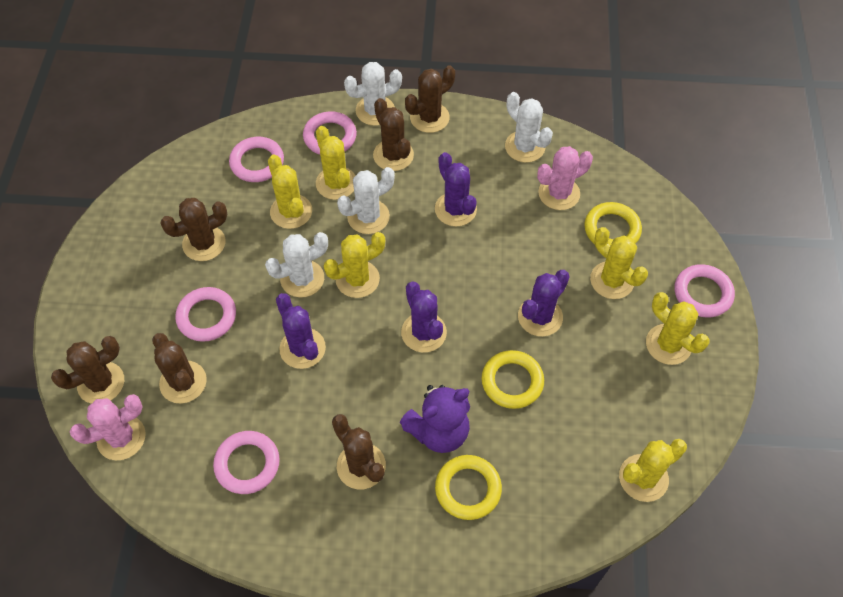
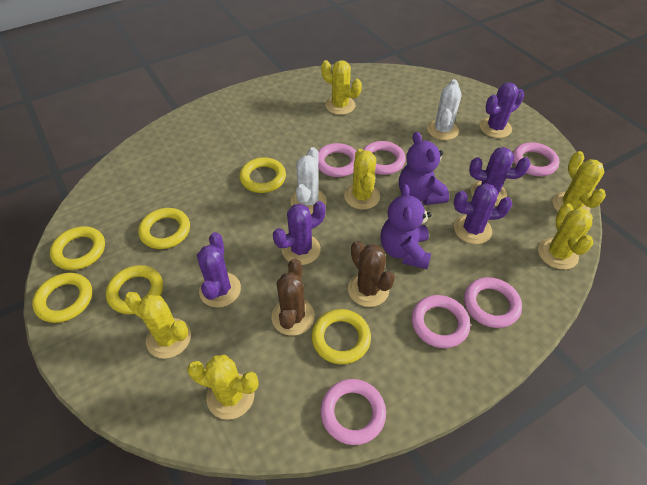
brown cactus: [51,336,124,404] [152,333,207,403] [161,198,227,261] [332,414,386,489] [373,98,414,171] [405,65,455,133] = 6 -> [272,259,315,336] [348,241,395,307] = 2
pink cactus: [70,394,146,460] [537,146,593,210] = 2 -> none = 0
pink ring: [175,287,236,342] [213,431,280,494] [229,137,284,182] [303,111,357,155] [675,264,735,318] = 5 -> [318,143,356,177] [320,379,386,445] [363,141,406,175] [411,295,470,348] [464,277,522,328] [513,142,559,176] = 6
purple cactus: [276,293,326,369] [401,281,447,352] [435,152,477,227] [518,270,570,337] = 4 -> [197,232,241,308] [273,201,326,265] [453,183,512,244] [469,147,530,206] [480,82,524,138] = 5
purple teddy bear: [400,385,470,453] = 1 -> [381,184,432,269] [399,132,449,205] = 2
white cactus: [265,232,328,297] [337,167,395,234] [344,62,402,126] [505,92,553,163] = 4 -> [290,147,327,214] [427,79,462,140] = 2
yellow ring: [435,455,502,520] [481,350,544,409] [584,202,642,244] = 3 -> [32,273,92,323] [50,226,105,270] [106,265,163,314] [138,208,190,249] [239,158,286,193] [311,309,371,364] = 6

